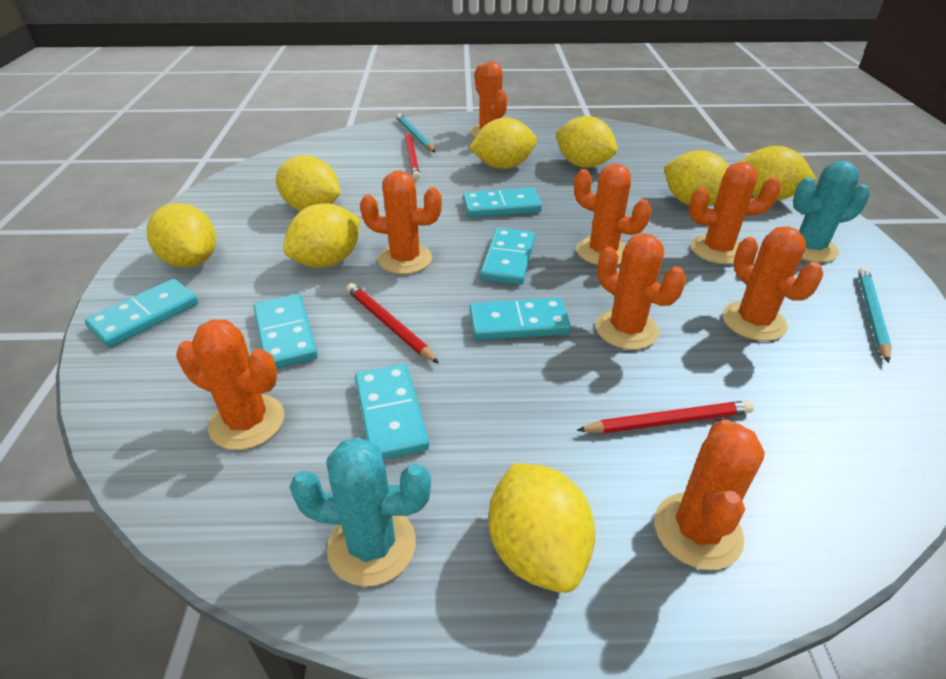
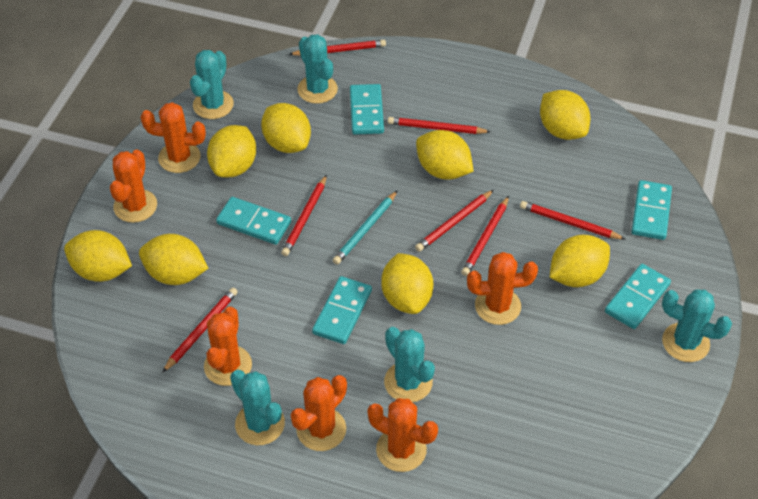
orange cactus: [176,319,284,450] [360,170,442,274] [470,61,507,137] [574,164,652,265] [596,234,686,350] [654,419,765,570] [689,162,781,264] [723,227,823,341] = 8 -> [110,149,157,223] [141,102,206,173] [204,307,252,386] [291,375,347,451] [367,398,438,472] [467,252,538,325] = 6
red pencil: [346,283,439,364] [405,132,420,180] [577,400,754,434] = 3 -> [162,288,238,373] [281,175,327,256] [289,40,386,56] [388,117,490,134] [415,190,494,252] [461,196,509,276] [520,201,626,240] = 7
turquoise cactus: [290,437,431,586] [793,161,870,263] = 2 -> [190,50,234,119] [230,370,285,445] [297,34,338,104] [384,327,435,402] [662,289,732,362] = 5
turquoise domino: [85,279,198,348] [253,294,318,369] [355,364,429,460] [463,188,542,218] [469,298,571,340] [480,228,535,285] = 6 -> [216,197,291,245] [312,276,372,344] [350,84,384,135] [605,264,671,329] [631,180,672,240] = 5
turquoise pencil: [396,113,435,152] [858,268,892,363] = 2 -> [333,191,397,265] = 1

